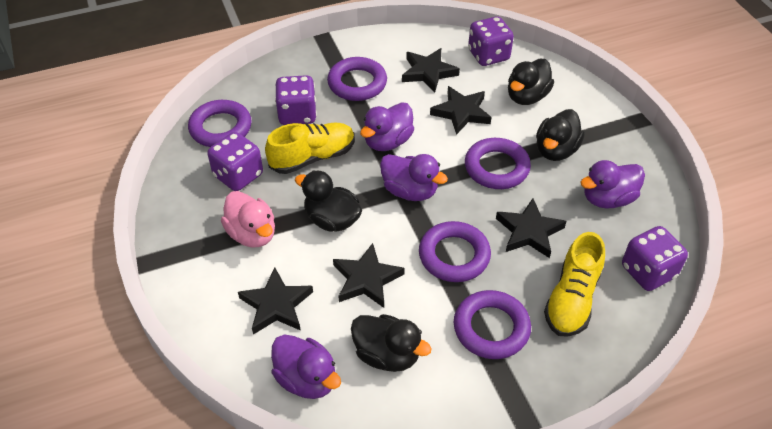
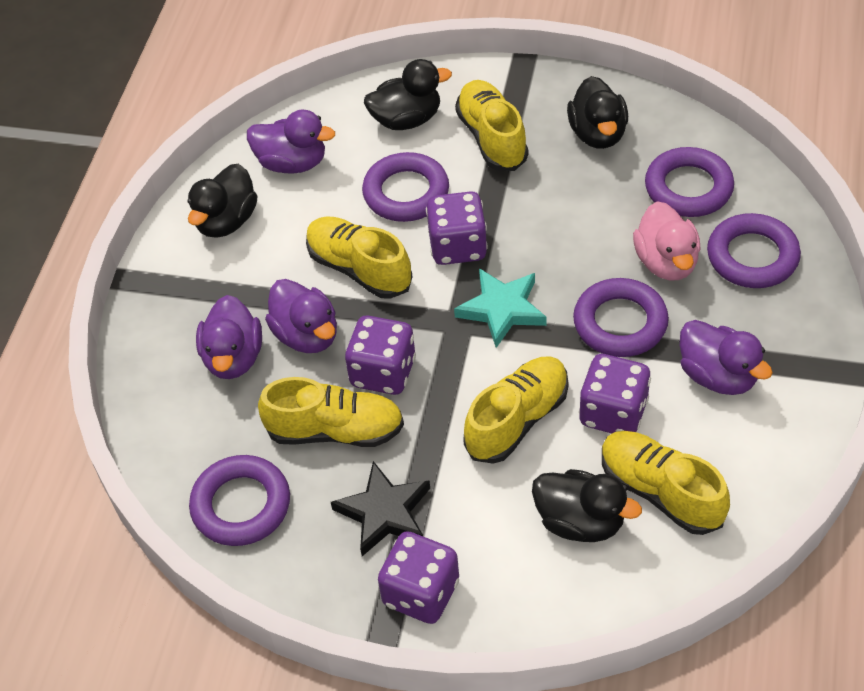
black star: [238,268,313,335] [333,243,405,308] [402,48,460,93] [430,86,492,135] [496,198,567,258] = 5 -> [331,461,430,556] = 1
turquoise star: none = 0 -> [454,268,547,348] = 1
yellow shoe: [265,123,355,174] [544,232,605,337] = 2 -> [258,377,404,447] [306,216,412,299] [455,80,528,171] [463,356,568,464] [602,431,730,535] = 5

